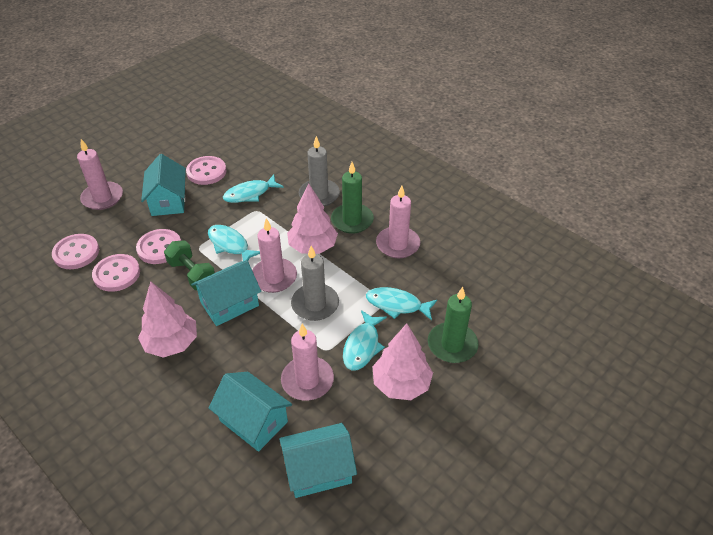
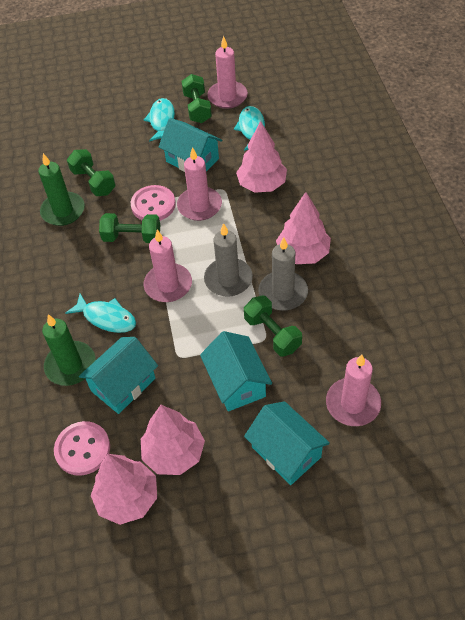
green dumbbell: [164,240,215,290] = 1 -> [67,149,115,196] [99,213,160,243] [181,74,212,123] [244,296,302,357] = 4
pink button: [52,234,99,269] [92,254,140,292] [136,229,181,264] [186,156,226,185] = 4 -> [54,421,110,476] [131,185,176,221] = 2
pink tree: [138,281,197,358] [287,183,338,254] [372,323,433,400] = 3 -> [91,454,157,525] [141,405,205,475] [236,121,287,193] [276,192,331,264] = 4
turquoise fish: [208,225,260,261] [223,175,284,203] [343,310,387,371] [366,287,437,321] = 4 -> [65,294,136,333] [144,98,175,142] [234,106,265,151] = 3

